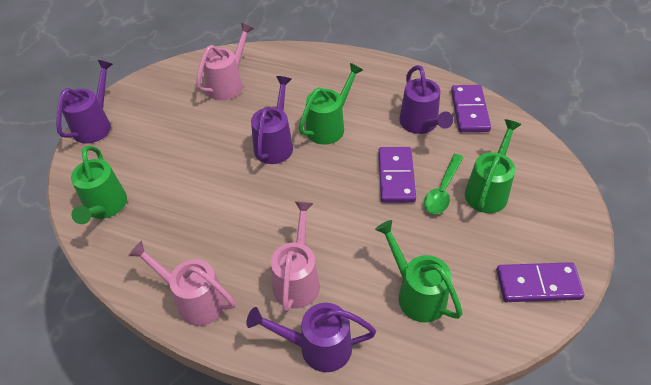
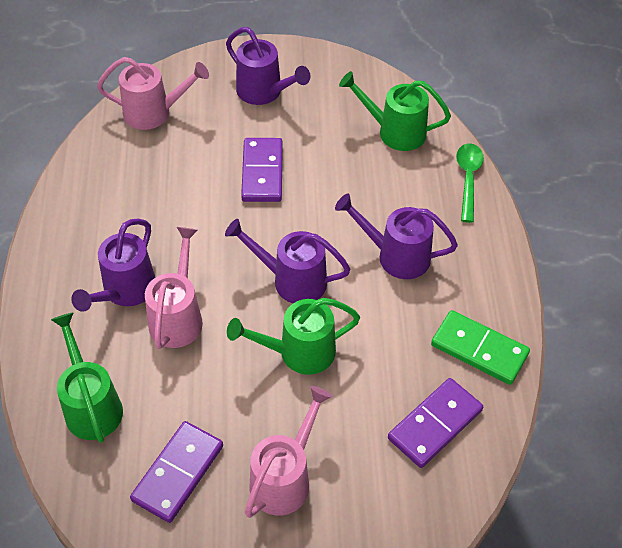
green domino: none = 0 -> [431,310,530,385] = 1
green watering can: [71,146,127,224] [299,63,363,145] [375,220,463,323] [465,119,522,213] = 4 -> [51,313,123,443] [227,298,360,375] [339,71,451,151] = 3

